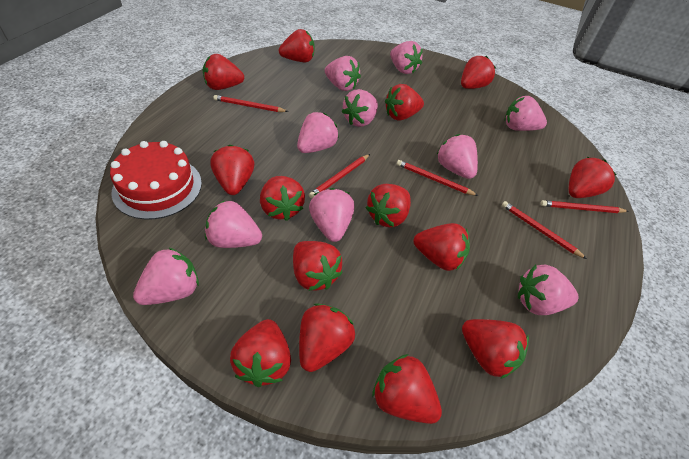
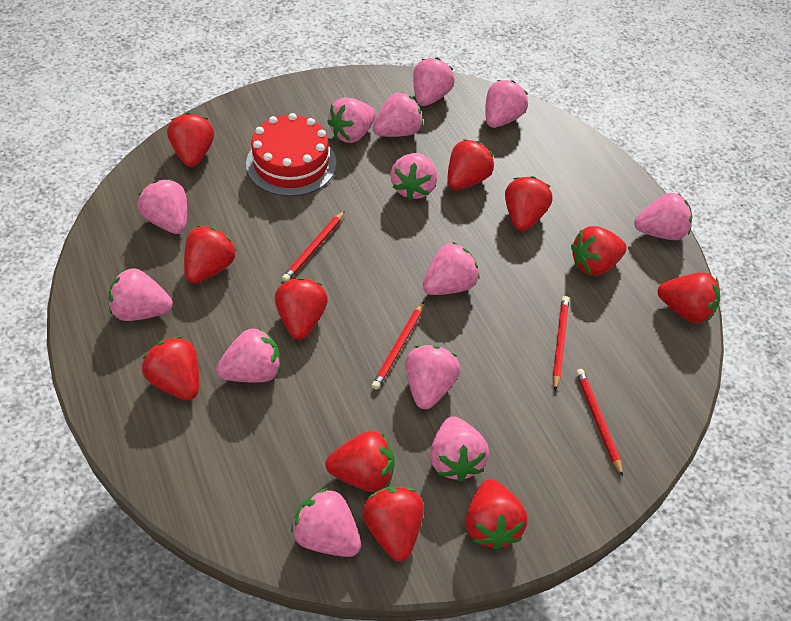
pink strawberry: [133,247,199,305] [205,200,262,248] [297,112,339,153] [309,188,355,242] [325,56,361,91] [341,89,378,127] [390,41,423,74] [436,134,478,179] [504,96,547,131] [518,265,578,315] = 10 -> [109,268,173,321] [138,179,187,234] [216,327,281,382] [291,488,361,557] [327,98,376,143] [373,92,423,137] [390,153,437,200] [405,345,460,409] [413,58,455,106] [423,242,479,295] [430,416,489,482] [485,80,528,128] [634,193,692,240] = 13
red pencil: [213,95,288,112] [309,154,370,199] [397,160,478,196] [502,201,587,259] [540,200,629,213] = 5 -> [282,211,345,281] [372,301,424,390] [553,296,569,391] [576,369,623,477] = 4
red strawberry: [203,54,245,90] [210,145,254,195] [230,319,291,387] [260,176,305,221] [279,29,315,62] [293,241,343,291] [299,303,355,372] [366,184,411,227] [372,354,442,424] [385,84,424,121] [413,223,470,271] [461,56,496,89] [462,319,529,379] [569,157,616,198] = 14 -> [142,336,199,400] [167,113,214,167] [184,226,236,283] [275,278,328,340] [325,431,395,492] [362,486,424,561] [447,139,494,190] [465,479,528,550] [505,176,552,231] [571,226,627,276] [658,273,720,323] = 11

